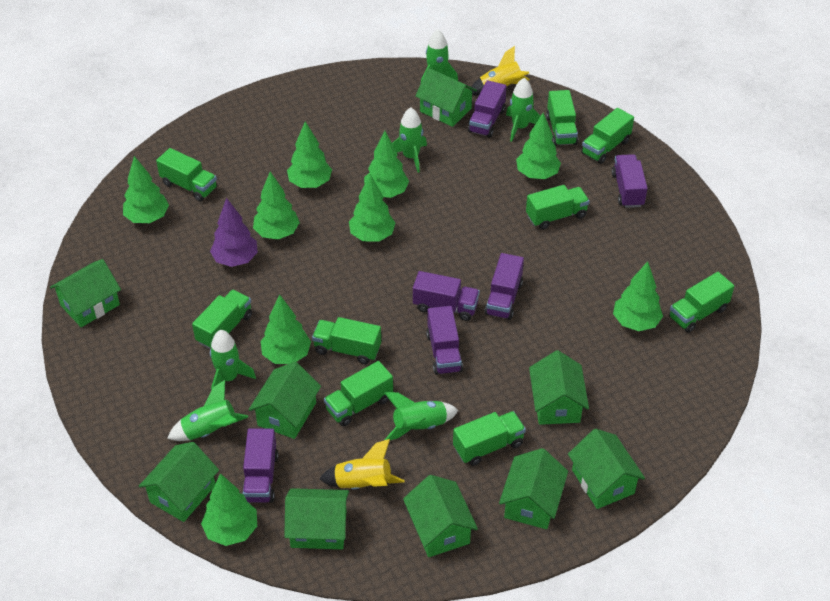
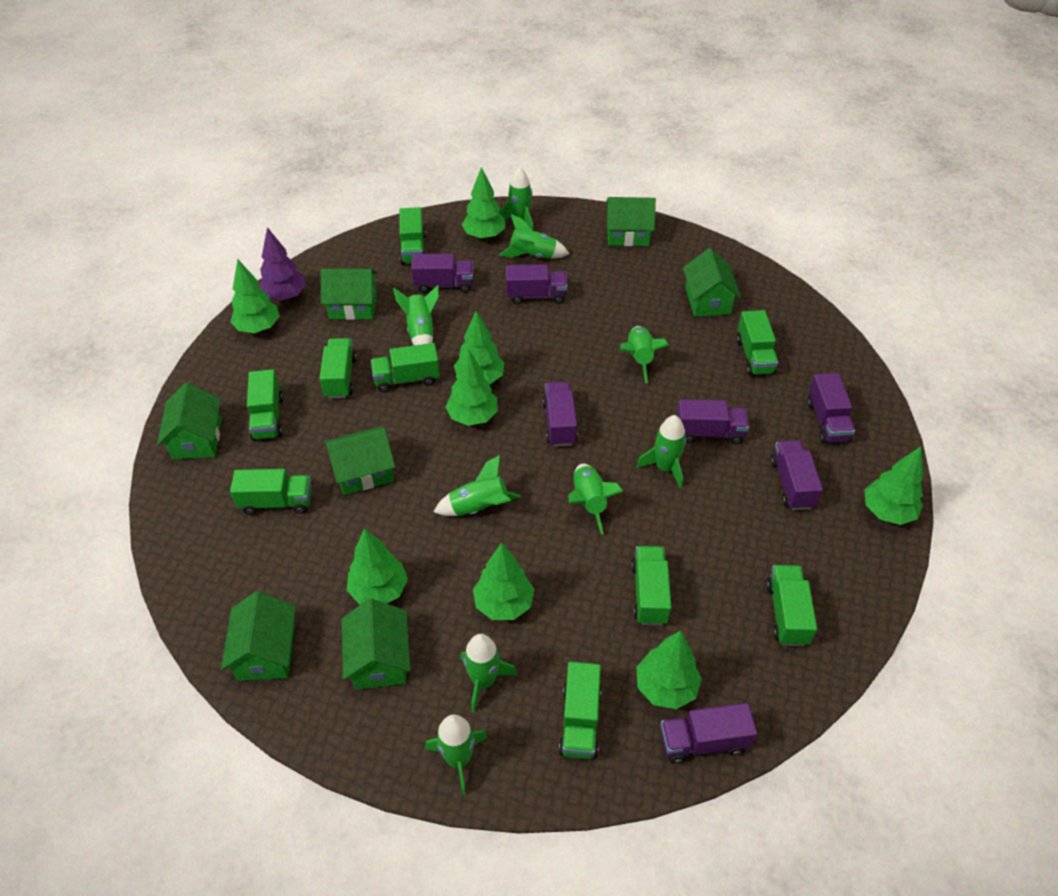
green house: [50,259,121,327] [139,442,219,522] [248,362,321,439] [284,488,349,549] [403,475,478,557] [415,68,477,127] [499,448,568,529] [529,350,589,425] [568,429,645,509] = 9 -> [157,383,221,460] [221,591,296,680] [320,269,377,320] [325,426,395,495] [342,599,410,690] [606,197,656,246] [683,248,741,317] = 7
green rocket: [167,380,248,441] [210,330,256,390] [385,392,458,440] [392,108,427,173] [421,29,458,82] [506,78,540,142] = 6 -> [393,285,439,345] [425,714,487,795] [434,455,520,516] [460,634,517,713] [499,167,534,231] [500,214,569,259] [568,464,624,534] [620,326,669,383] [637,415,686,489] = 9
green tree: [123,156,169,223] [201,473,257,546] [253,171,300,239] [261,295,311,364] [287,121,332,188] [349,174,396,242] [364,131,409,198] [516,113,561,179] [613,261,663,331] = 9 -> [230,259,280,333] [347,528,408,605] [445,349,498,426] [454,311,505,385] [462,167,505,239] [473,542,534,620] [636,630,702,709] [865,447,924,525] = 8
purple truck: [242,428,278,503] [413,271,480,321] [426,306,463,375] [468,80,506,138] [485,253,524,320] [612,154,648,208] = 6 -> [411,254,473,293] [506,264,567,304] [542,382,578,447] [660,703,757,764] [676,399,749,444] [770,440,823,510] [807,373,855,444] = 7
yellow rocket: [319,439,405,489] [470,46,530,95] = 2 -> none = 0

